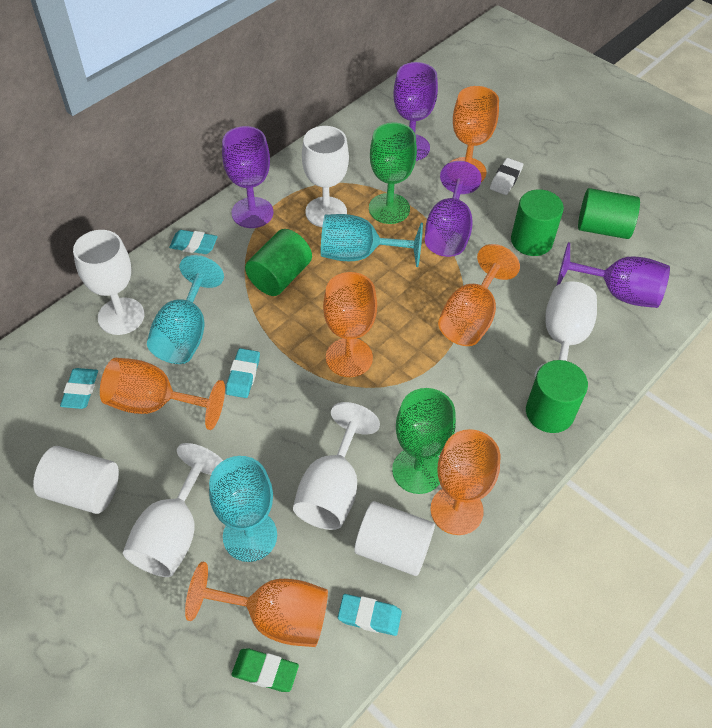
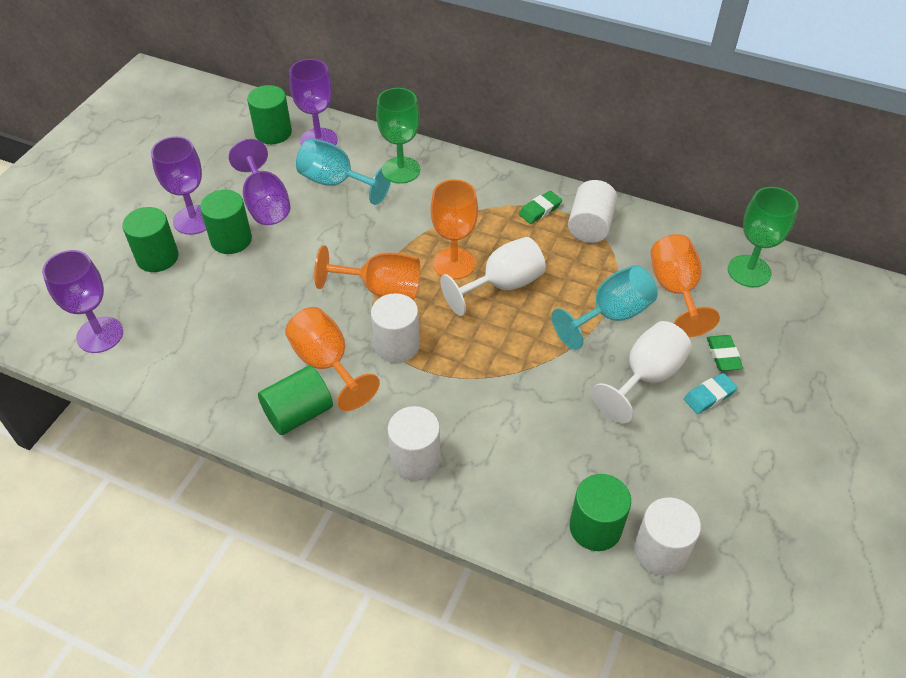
green cylinder: [245,229,312,296] [511,189,564,256] [526,360,588,433] [578,188,640,239] = 4 -> [122,207,179,272] [200,190,252,254] [247,85,292,144] [258,366,333,435] [570,474,631,551] = 5
green eraser: [232,648,299,692] = 1 -> [519,191,562,224] [707,335,743,371] = 2
orange goblet: [100,358,225,430] [185,562,328,647] [323,272,377,377] [430,429,500,535] [438,244,520,346] [451,86,499,182] = 6 -> [285,307,380,411] [314,245,420,300] [431,179,478,280] [651,234,720,337] = 4
turquoise eraser: [60,368,98,409] [169,230,218,254] [226,348,260,398] [338,594,402,636] = 4 -> [684,373,738,414] = 1
turquoise goblet: [147,255,224,364] [209,456,277,562] [321,214,423,267] = 3 -> [296,138,392,205] [552,265,658,350] = 2
white cylinder: [33,446,119,514] [354,501,435,576] = 2 -> [371,293,420,363] [388,406,441,481] [568,180,617,243] [634,497,701,576] = 4
white eraser: [490,158,523,195] = 1 -> none = 0
white goblet: [73,230,145,335] [123,443,223,577] [293,402,380,530] [302,126,349,227] [535,281,597,378] = 5 -> [440,237,546,316] [591,321,692,423] = 2

